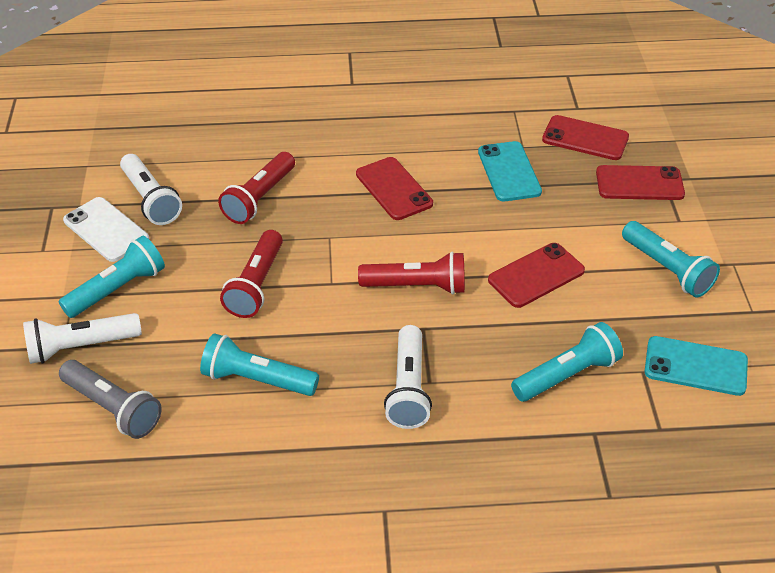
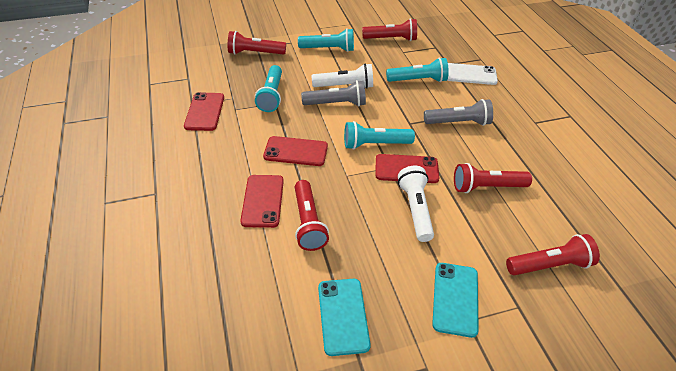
grey flashlight: [59,360,162,439] = 1 -> [301,80,366,106] [424,99,493,126] = 2
red flashlight: [218,152,295,224] [220,230,283,318] [358,252,465,294] = 3 -> [228,31,286,55] [295,180,329,251] [362,18,417,41] [454,163,532,193] [506,234,600,275] = 5
white flashlight: [23,313,142,364] [120,154,182,225] [384,325,432,429] = 3 -> [312,63,373,89] [398,166,434,242] = 2

